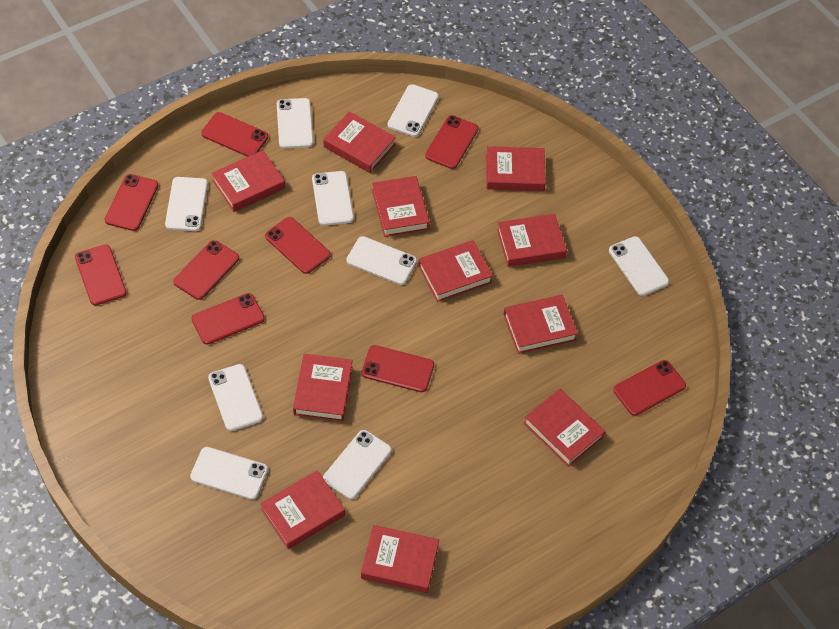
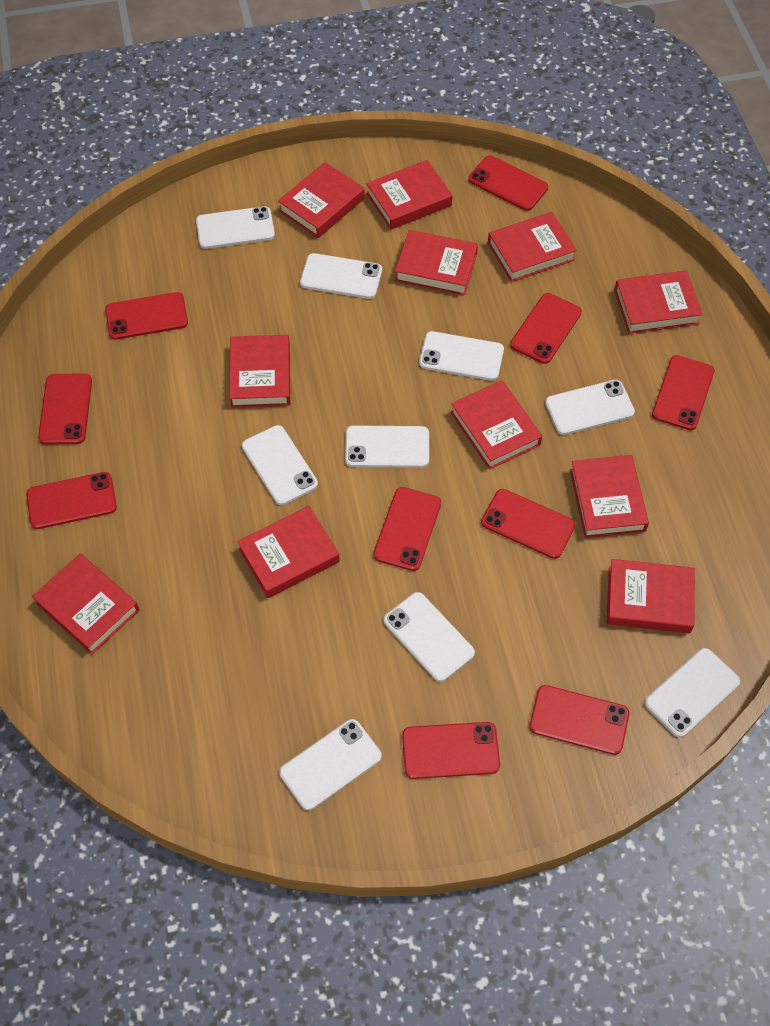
red phone: [75,244,126,305] [105,174,158,231] [173,240,239,300] [191,293,265,345] [201,112,268,157] [265,217,331,274] [361,345,434,392] [425,115,479,169] [613,360,686,416] = 9 -> [26,472,117,529] [38,373,92,445] [105,292,188,340] [373,487,441,571] [402,722,500,779] [469,156,548,211] [481,489,576,559] [510,293,582,364] [529,685,629,755] [652,355,714,430] = 10

